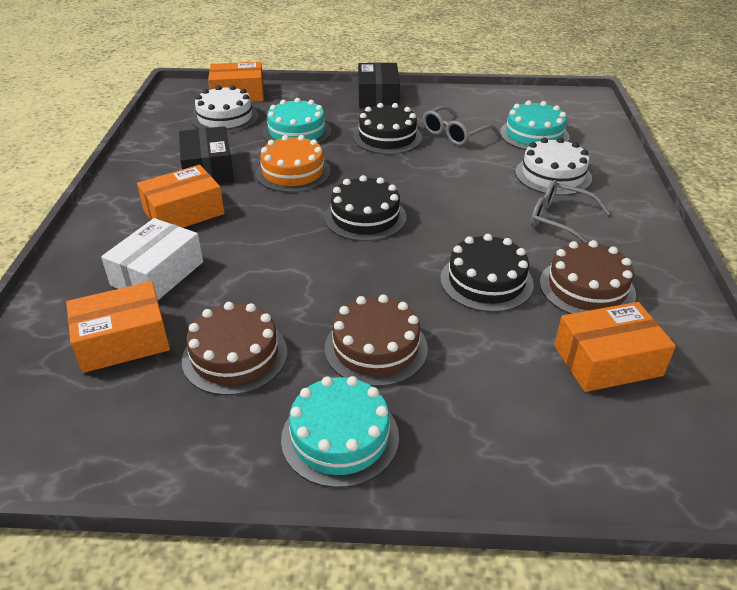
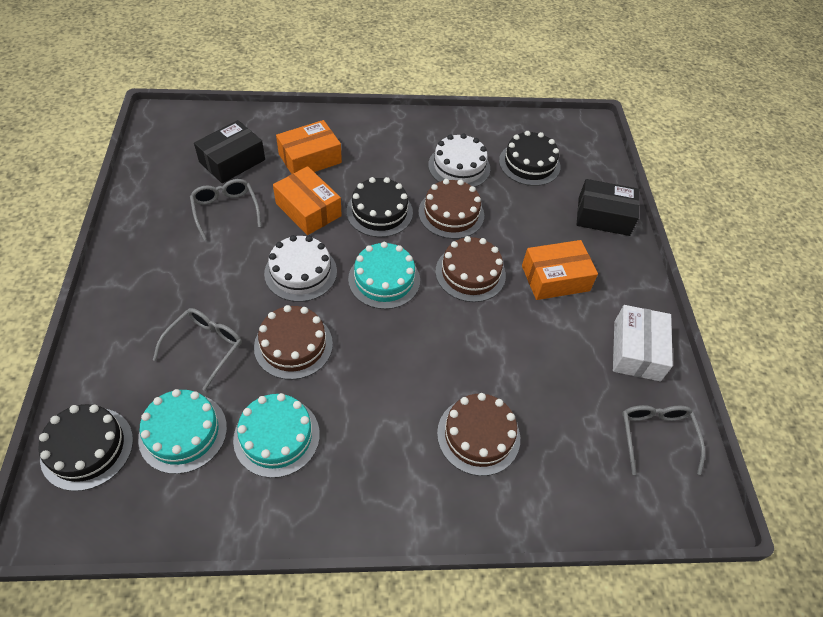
brown cake: [182,302,288,396] [325,294,428,387] [540,240,636,314] = 3 -> [254,305,333,380] [418,179,484,239] [435,236,506,302] [437,393,520,476] = 4
grey glasses: [423,106,498,146] [531,180,610,243] = 2 -> [153,308,242,391] [190,179,261,240] [622,405,705,475] = 3
orange box: [66,281,170,373] [137,165,225,228] [208,62,264,102] [554,302,676,392] = 4 -> [273,166,342,235] [276,120,342,174] [522,240,598,300] = 3
orange cake: [256,135,330,192] = 1 -> none = 0

